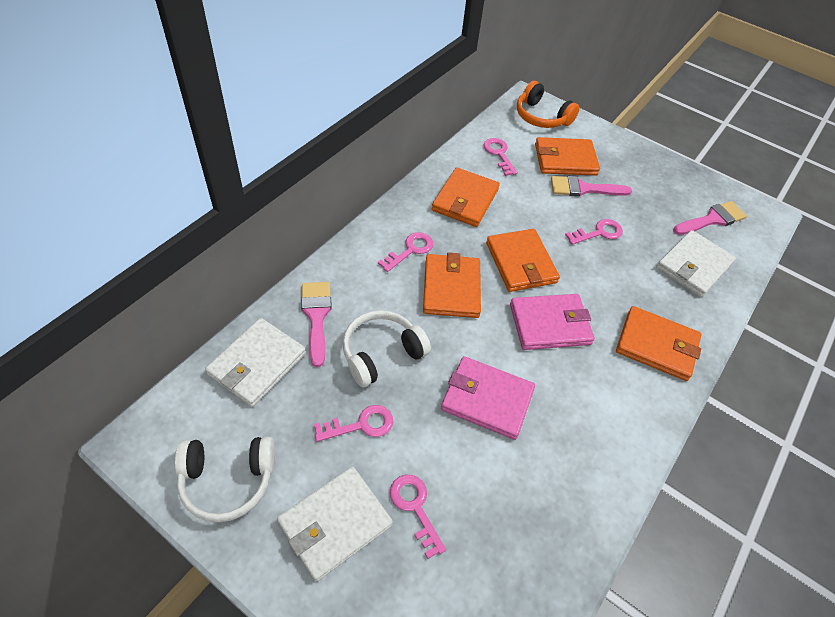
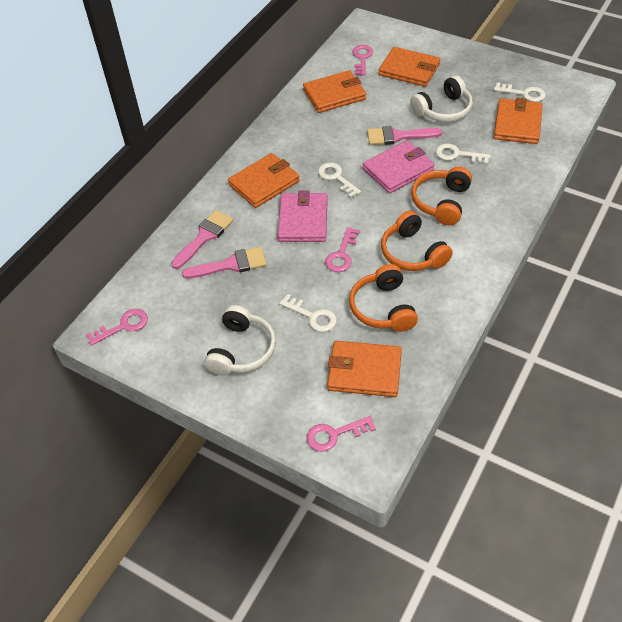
orange headphones: [517,81,580,128] = 1 -> [349,264,418,332] [381,211,453,271] [411,167,472,225] = 3
pink key: [314,405,393,442] [378,232,433,272] [390,475,446,559] [483,138,518,176] [565,219,623,245] = 5 -> [86,309,148,346] [307,416,376,452] [325,227,360,272] [352,45,373,76] = 4
white key: none = 0 -> [279,294,337,332] [318,162,361,198] [436,143,491,164] [494,82,546,102] = 4
white wallet: [205,318,306,407] [277,467,393,582] [656,230,736,297] = 3 -> none = 0

